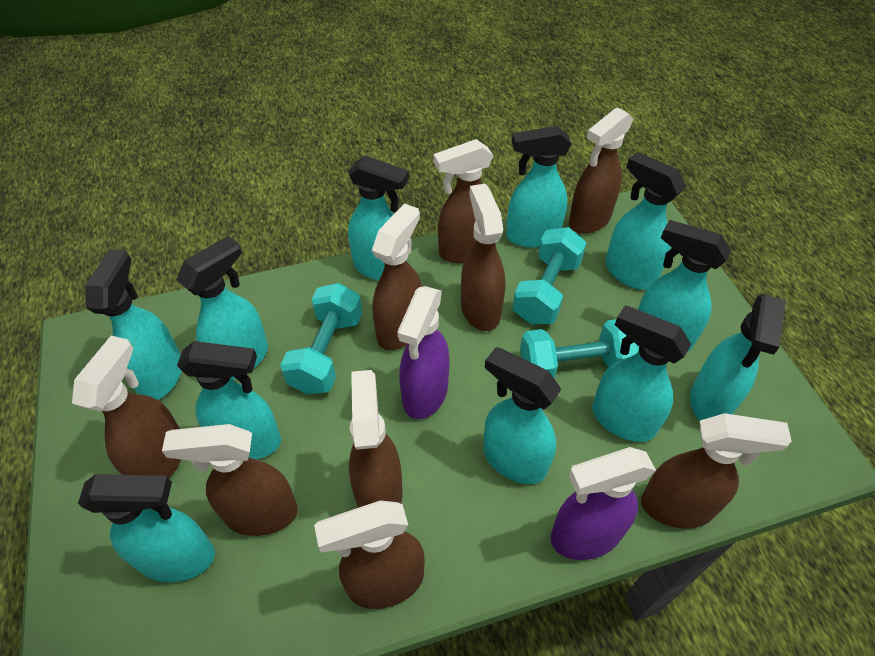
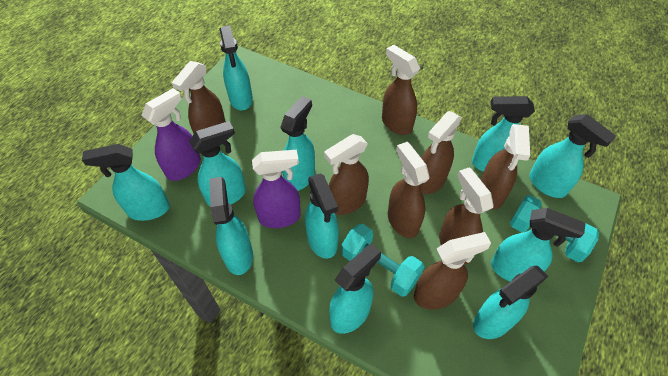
brown spray bottle: [72,336,181,478] [162,424,298,536] [314,500,425,609] [349,370,402,508] [372,203,422,350] [434,139,494,263] [461,184,506,331] [569,107,634,234] [641,413,792,528] = 9 -> [172,61,226,134] [324,134,369,215] [382,44,420,135] [388,142,430,238] [414,232,491,310] [420,111,462,194] [439,167,494,265] [481,124,530,210] = 8
turquoise dumbbell: [280,283,362,394] [512,227,587,324] [520,319,639,379] = 3 -> [341,224,424,297] [510,195,599,262] = 2

